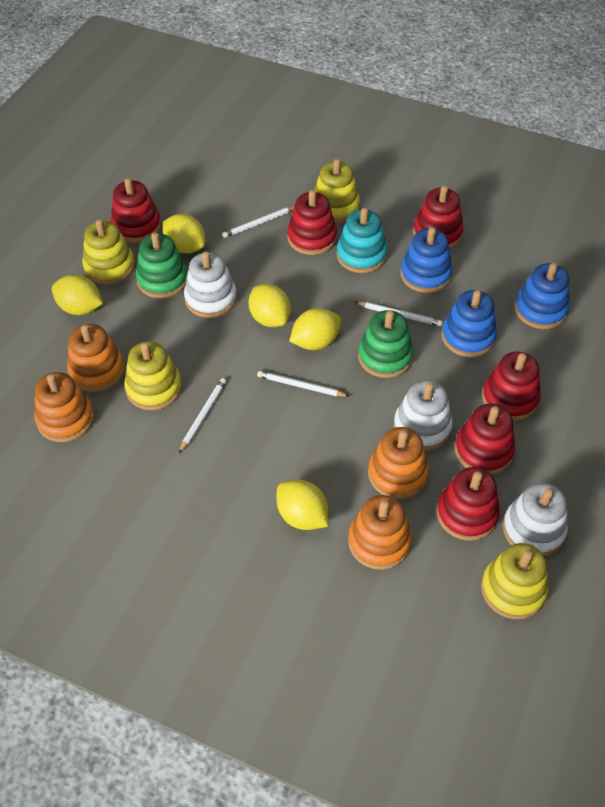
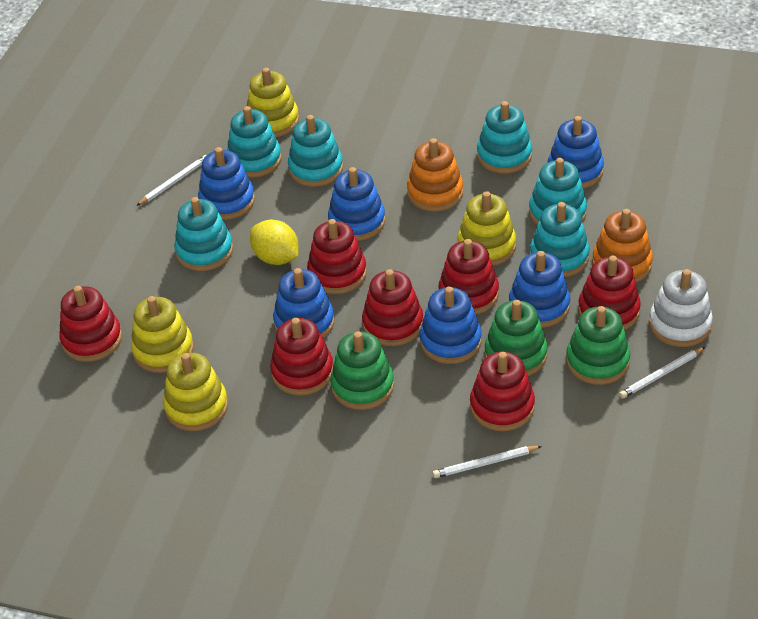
blue stacking toy: [400,227,452,293] [441,290,497,357] [514,263,569,329] = 3 -> [198,147,255,220] [273,268,334,338] [328,167,386,241] [420,286,482,364] [509,251,570,328] [548,116,604,188] = 6
green stacking toy: [136,232,188,299] [358,310,413,378] = 2 -> [330,331,394,410] [485,300,548,376] [566,306,630,385] = 3
orange stacking toy: [34,372,94,442] [67,324,125,392] [348,495,412,570] [368,427,429,499] = 4 -> [407,138,463,212] [592,209,653,282] = 2
red stacking toy: [110,178,161,243] [287,190,337,255] [413,185,464,249] [437,467,500,541] [455,404,515,475] [482,352,541,421] = 6 -> [59,286,122,362] [270,318,333,396] [307,219,367,294] [362,269,423,346] [439,239,499,314] [470,351,535,431] [578,256,641,330] = 7
turquoise stacking toy: [337,208,387,273] = 1 -> [174,197,233,271] [227,106,282,178] [288,115,343,187] [477,101,532,173] [529,158,587,226] [530,202,590,277] = 6
white pencil: [179,378,226,453] [222,206,295,238] [257,371,349,397] [355,302,443,326] = 4 -> [136,155,207,206] [433,446,542,478] [619,347,705,399] = 3
white stacking toy: [184,251,237,318] [394,380,452,451] [503,483,568,556] = 3 -> [649,269,713,347] = 1
yellow lemon: [52,275,103,315] [163,214,205,253] [248,284,291,327] [277,480,328,530] [289,308,341,350] = 5 -> [250,220,299,265] = 1

